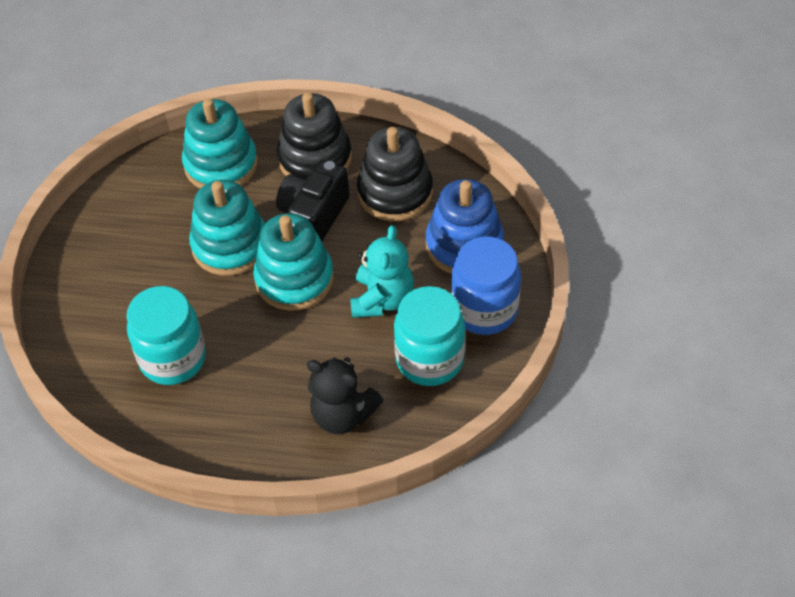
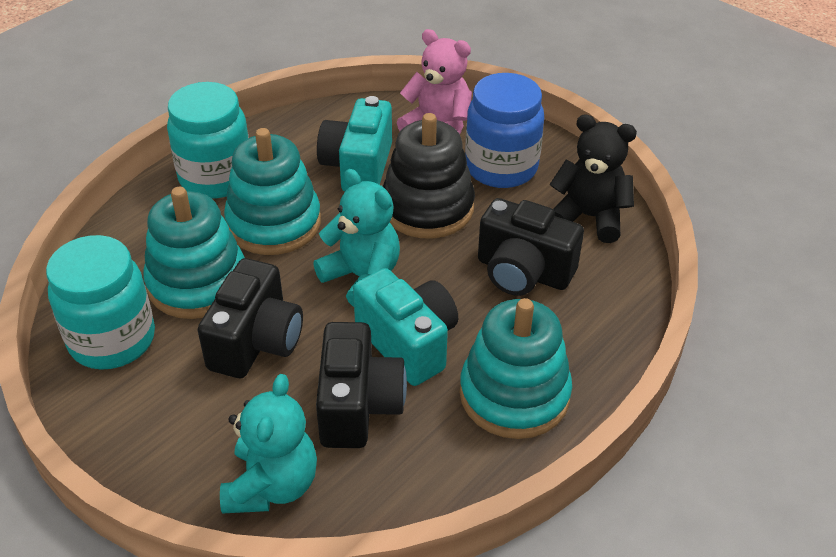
black camera: [276,160,349,241] = 1 -> [198,258,303,378] [316,322,407,448] [478,198,584,296] = 3
black stacking toy: [277,92,352,179] [357,127,433,221] = 2 -> [383,113,475,239] = 1
blue stacking toy: [426,179,504,274] = 1 -> none = 0
pink teddy bear: none = 0 -> [397,29,472,134] = 1
turquoise camera: none = 0 -> [317,96,392,192] [353,268,458,386] = 2
turquoise teddy bear: [350,225,414,318] = 1 -> [220,374,317,514] [313,169,400,307] = 2

